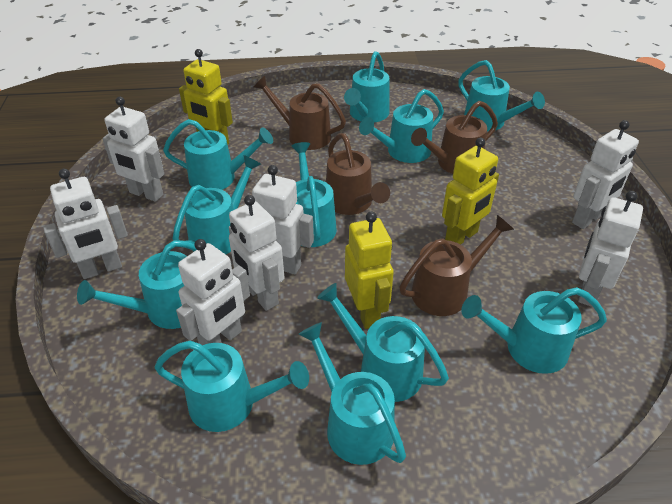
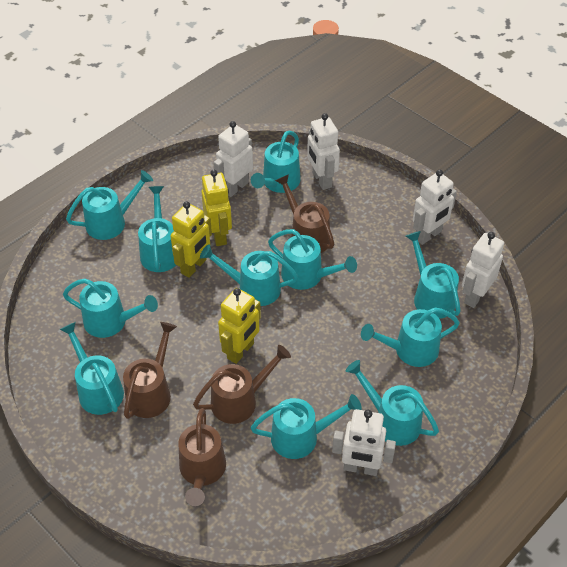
white robot: [43,169,128,279] [103,97,164,202] [176,239,250,345] [229,195,284,311] [244,165,314,274] [572,120,639,229] [578,191,643,307] = 7 -> [213,121,253,197] [307,113,340,190] [332,409,396,476] [413,169,457,245] [462,232,504,308] = 5

